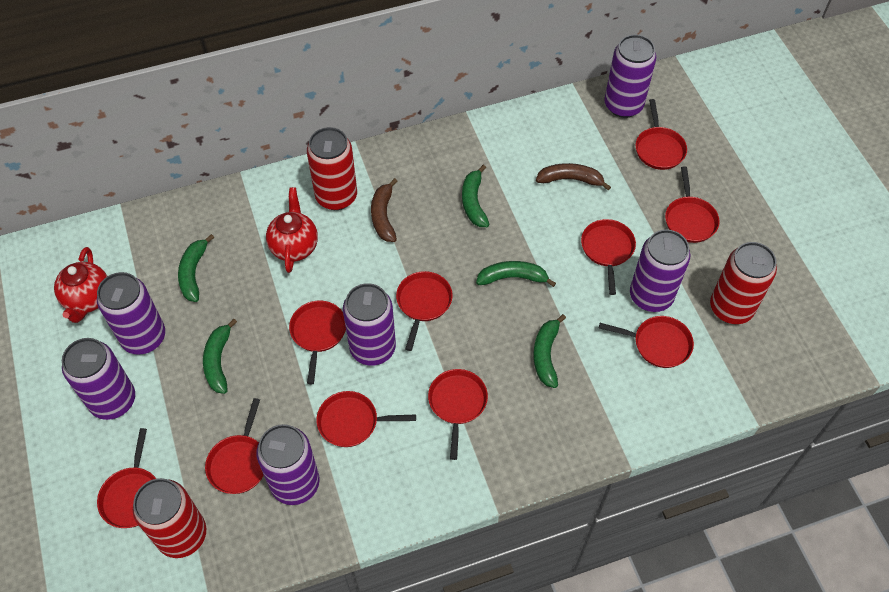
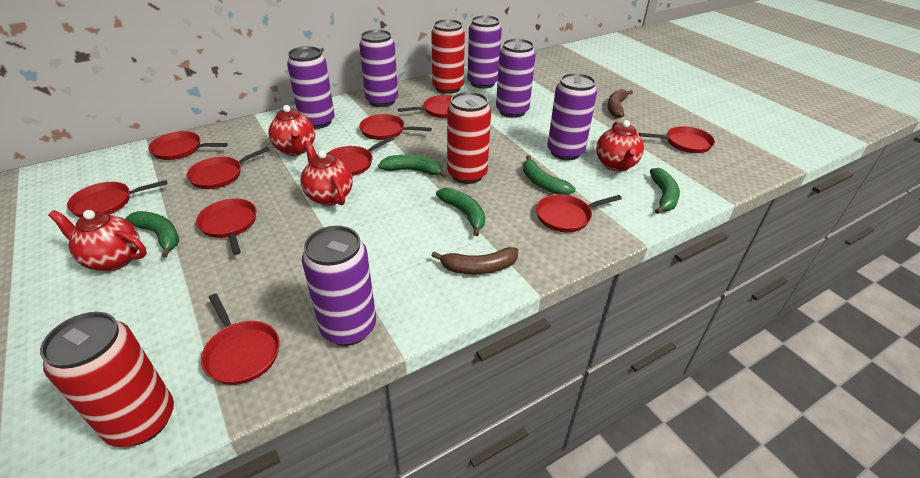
red teapot: [54,247,107,323] [266,187,318,273] = 2 -> [48,210,147,271] [268,105,315,156] [301,141,353,206] [596,120,644,171] = 4

